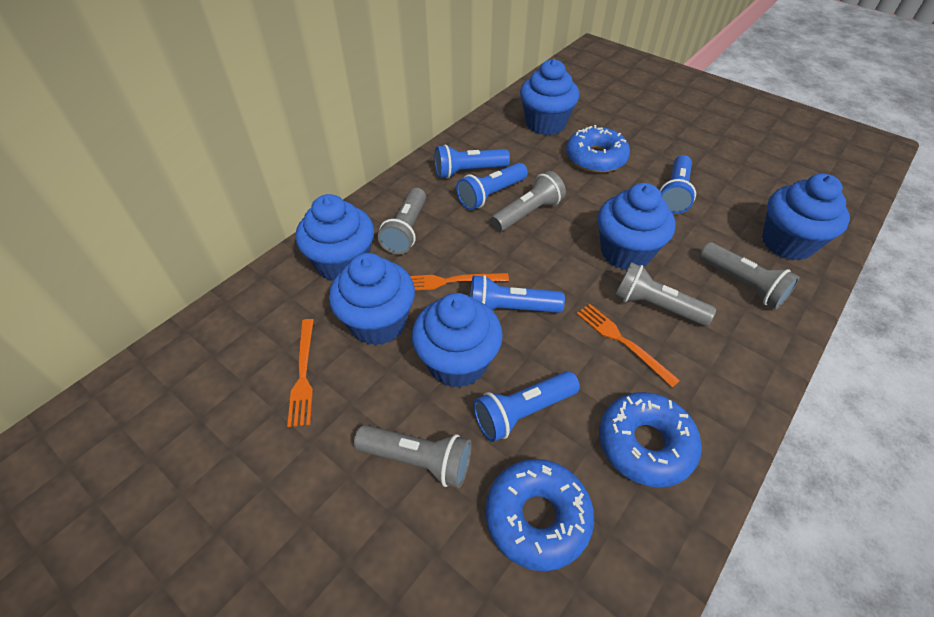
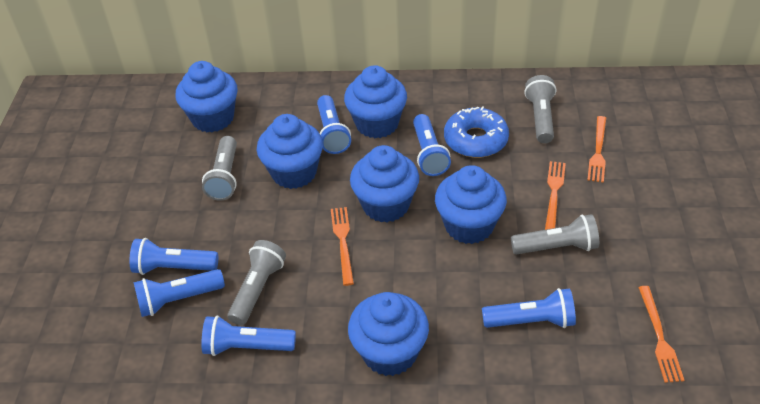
blue donut: [485,459,594,571] [566,125,630,173] [599,392,702,488] = 3 -> [444,106,509,158] = 1
blue flashlight: [435,145,510,179] [456,163,528,210] [470,275,565,313] [473,371,580,442] [660,155,696,214] = 5 -> [129,238,218,275] [133,269,225,317] [201,315,296,356] [317,95,351,154] [413,114,451,176] [482,288,576,328] = 6
grey flashlight: [354,425,471,488] [378,188,426,255] [491,171,566,231] [615,262,716,326] [699,242,799,309] = 5 -> [202,136,237,201] [228,240,286,325] [511,214,599,254] [524,75,556,143] = 4
orange fork: [287,319,314,427] [410,273,509,290] [577,304,680,387] = 3 -> [331,207,354,286] [545,161,566,230] [587,116,606,183] [638,286,685,383] = 4

